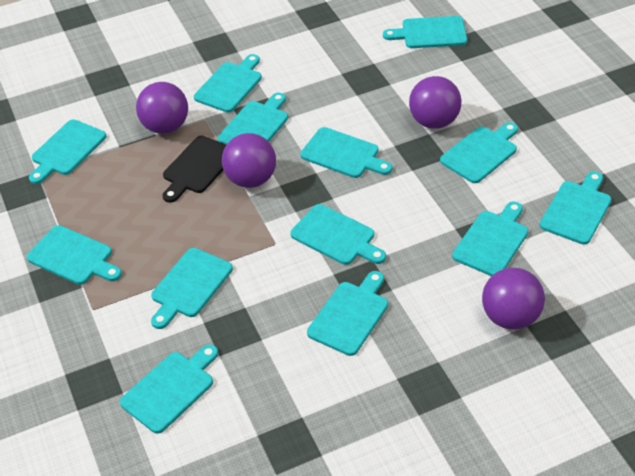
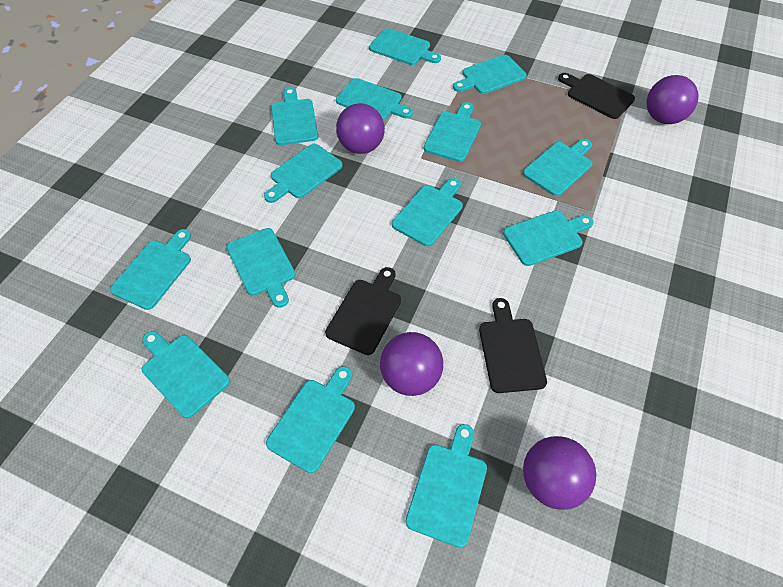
black cutting board: [163,136,226,203] = 1 -> [325,267,401,355] [479,298,547,393] [558,73,635,119] = 3
turquoise cutting board: [27,225,122,285] [29,119,106,184] [120,345,218,434] [151,248,233,329] [194,54,262,113] [218,93,288,145] [290,204,386,265] [300,127,392,178] [307,271,388,356] [383,16,467,48] [440,122,518,183] [452,202,528,276] [540,171,611,245] = 13 -> [110,229,191,310] [142,331,230,418] [227,228,295,308] [264,144,343,203] [266,366,355,473] [271,87,318,145] [336,78,413,120] [369,28,441,65] [392,178,463,246] [406,424,487,548] [424,102,481,162] [453,55,527,94] [503,210,594,266] [523,139,592,196] = 14

